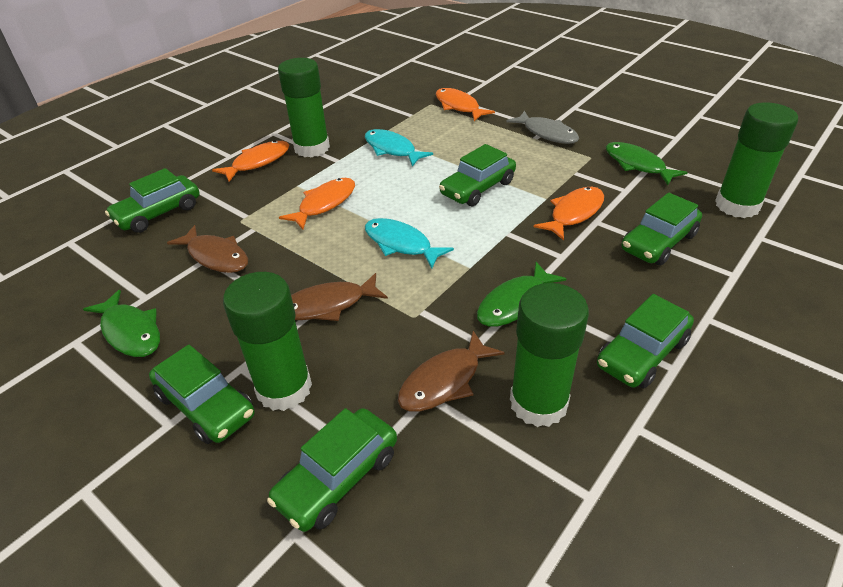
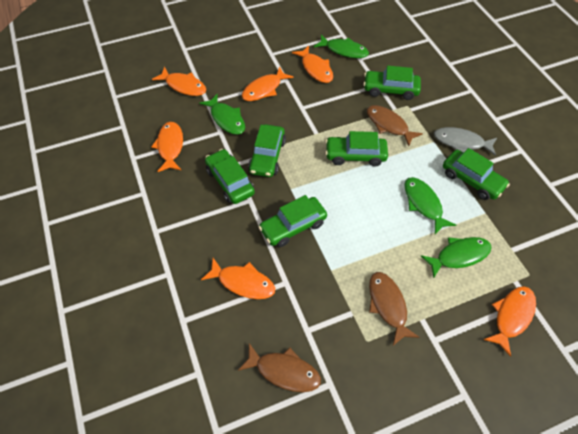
green fish: [83,290,160,357] [477,262,566,327] [606,142,688,185] = 3 -> [199,94,245,135] [314,35,369,58] [404,177,456,234] [421,237,492,278] = 4
green glue stick: [223,272,312,411] [278,58,330,157] [510,283,589,427] [715,102,798,218] = 4 -> none = 0
orange fish: [212,140,289,182] [279,178,355,229] [436,88,495,121] [534,187,604,241] = 4 -> [151,122,183,172] [152,67,206,96] [201,258,275,299] [242,66,294,101] [292,46,333,83] [484,286,536,357] = 6
turquoise fish: [365,129,433,166] [365,218,454,269] = 2 -> none = 0

